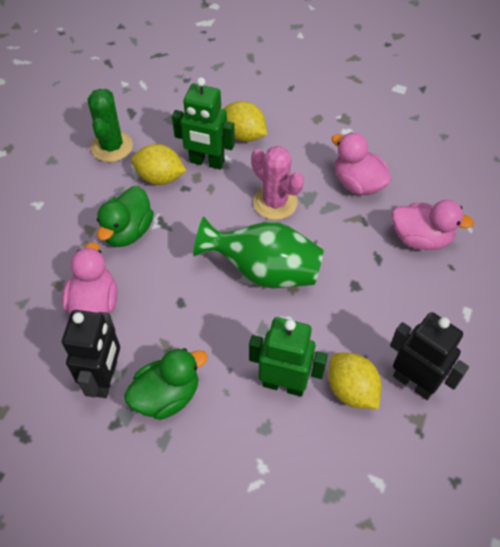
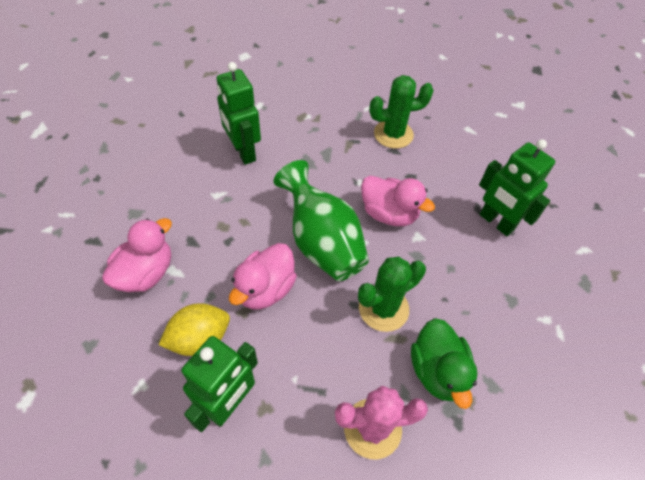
black robot: [62,310,120,398] [390,312,469,400] = 2 -> none = 0
green cactus: [88,89,133,162] = 1 -> [358,257,426,332] [369,75,434,149] = 2
green duck: [97,186,154,247] [124,348,208,420] = 2 -> [411,318,478,409] = 1
green robot: [172,77,235,170] [249,317,328,397] = 2 -> [182,336,258,432] [217,62,261,165] [479,139,555,236] = 3
yellow lemon: [131,144,187,185] [223,101,267,142] [328,353,382,409] = 3 -> [159,303,230,356] = 1

